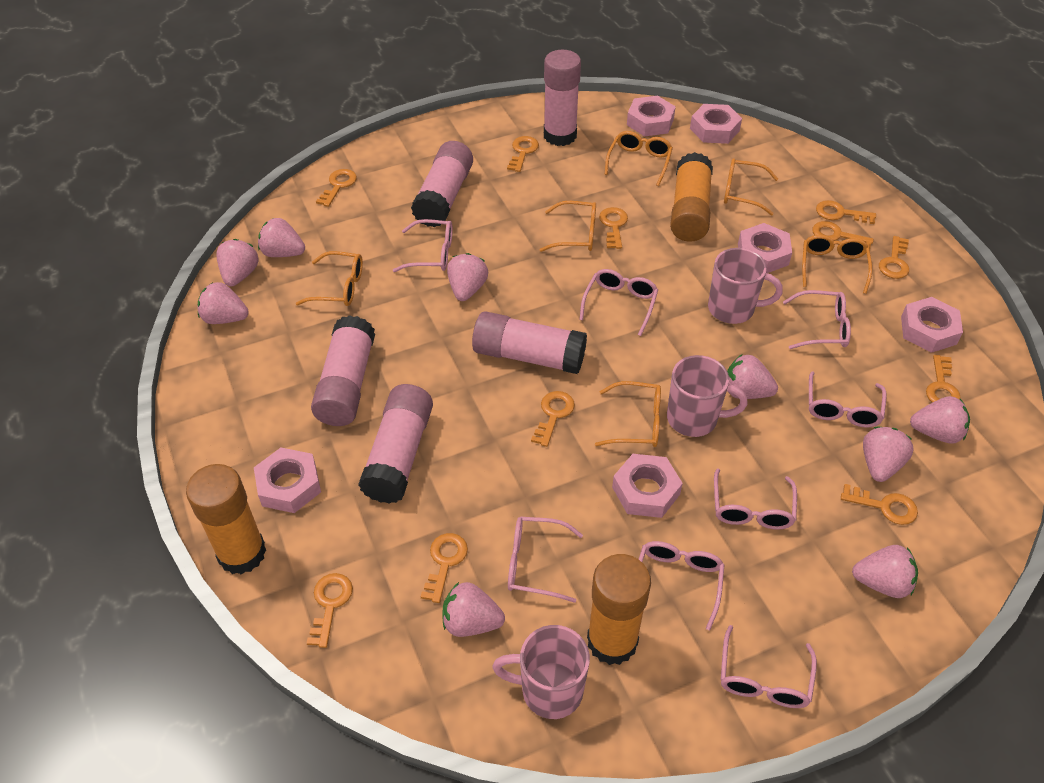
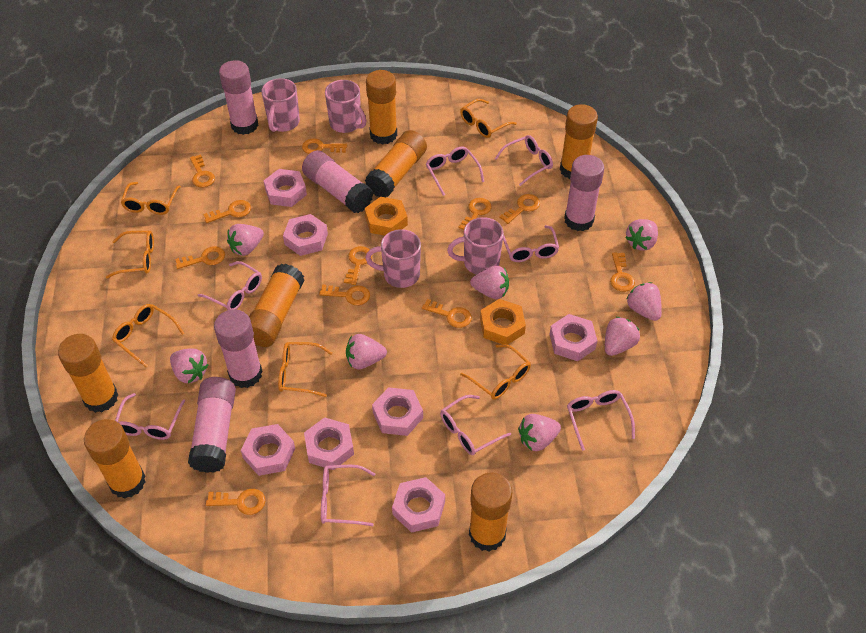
orange glue stick: [186,464,266,575] [587,554,651,665] [670,152,713,242] = 3 -> [58,334,118,413] [84,419,146,499] [249,264,304,347] [365,130,427,197] [366,70,397,145] [469,473,512,552] [560,104,598,179] = 7
orange nut: none = 0 -> [365,197,408,236] [480,299,526,345] = 2
pink mug: [492,625,590,719] [667,355,747,437] [708,248,783,324] = 3 -> [261,78,300,132] [325,80,366,133] [365,229,421,288] [447,217,504,275] = 4
pink nut: [254,447,321,513] [612,454,683,518] [627,96,676,137] [690,104,742,144] [738,223,792,273] [901,297,963,353] = 6 -> [241,424,295,476] [263,169,307,207] [283,214,328,256] [304,417,354,470] [372,387,423,436] [392,477,445,533] [549,314,598,361] = 7
pink strawberry: [197,282,249,324] [216,239,259,287] [258,218,305,257] [442,582,505,637] [447,253,488,301] [727,354,778,399] [852,545,918,598] [863,427,914,482] [910,396,970,444] = 9 -> [170,349,208,383] [227,224,264,256] [346,334,387,369] [470,266,509,299] [518,414,561,451] [605,317,640,356] [625,219,658,251] [627,282,662,321] = 8

